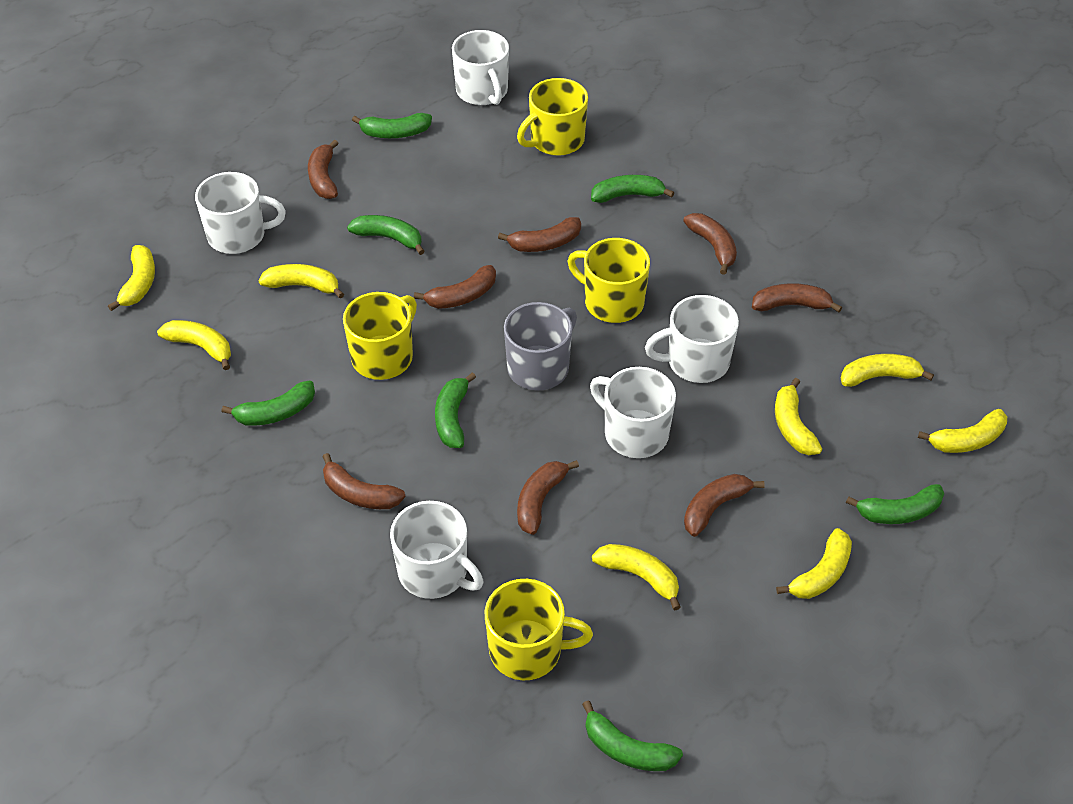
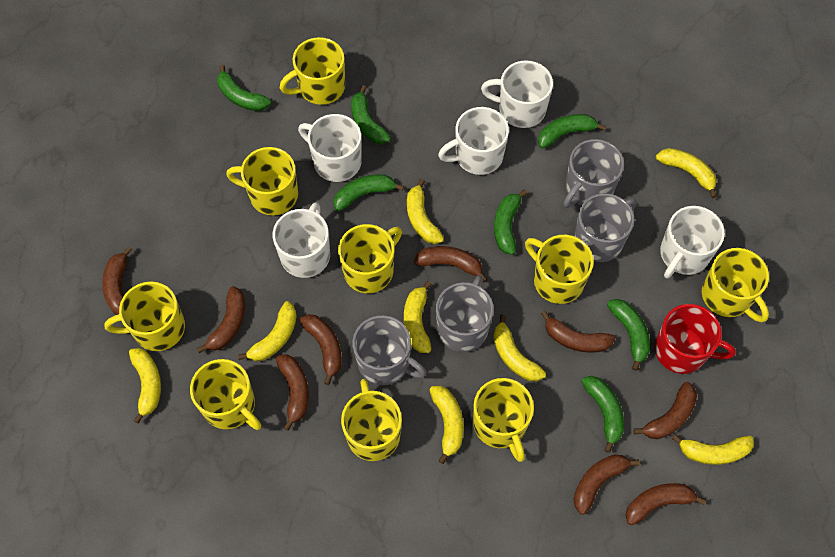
brown banana: [308,140,339,199] [323,453,405,509] [414,265,496,309] [498,217,581,252] [517,460,579,535] [683,213,737,275] [684,474,765,537] [752,283,842,312] = 8 -> [102,246,132,315] [197,286,245,353] [276,354,309,431] [299,314,342,385] [414,246,487,283] [541,311,616,353] [574,454,640,514] [626,483,706,525] [633,382,697,439] = 9
grey mug: [504,302,577,390] = 1 -> [352,315,427,385] [436,275,494,352] [564,139,624,208] [574,193,637,262] = 4
red mug: none = 0 -> [655,304,736,374] = 1
yellow mug: [343,292,417,380] [485,579,593,680] [517,78,588,156] [568,238,650,323] = 4 -> [104,282,185,351] [190,359,261,430] [226,147,298,215] [280,37,345,105] [338,224,402,293] [341,379,402,461] [473,378,534,462] [525,235,594,304] [702,248,769,322] = 9

